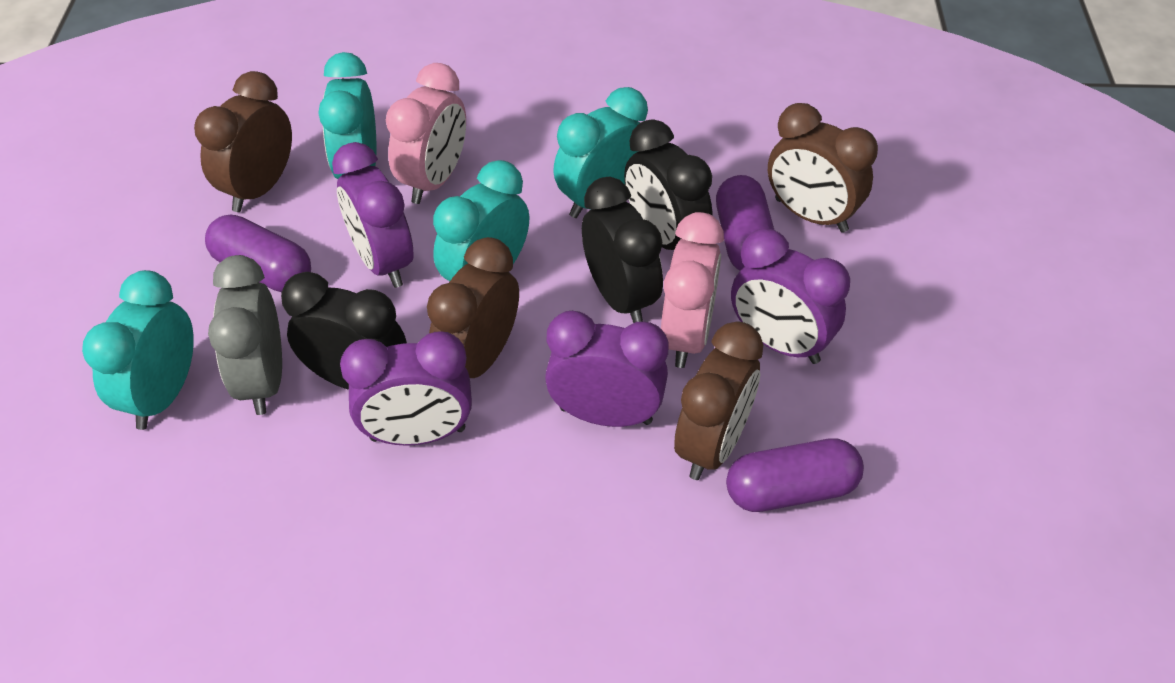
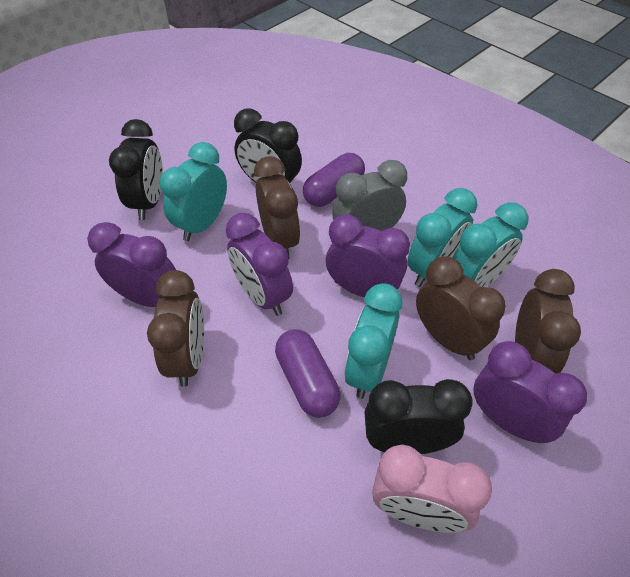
pink clock: [386,63,466,204] [661,212,724,368] = 2 -> [372,444,492,533] = 1
purple capsule: [205,215,311,292] [716,175,774,271] [726,438,864,512] = 3 -> [275,329,340,418] [303,153,365,207] = 2

